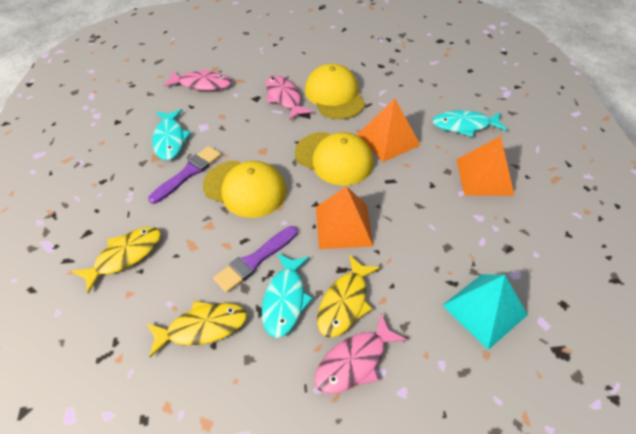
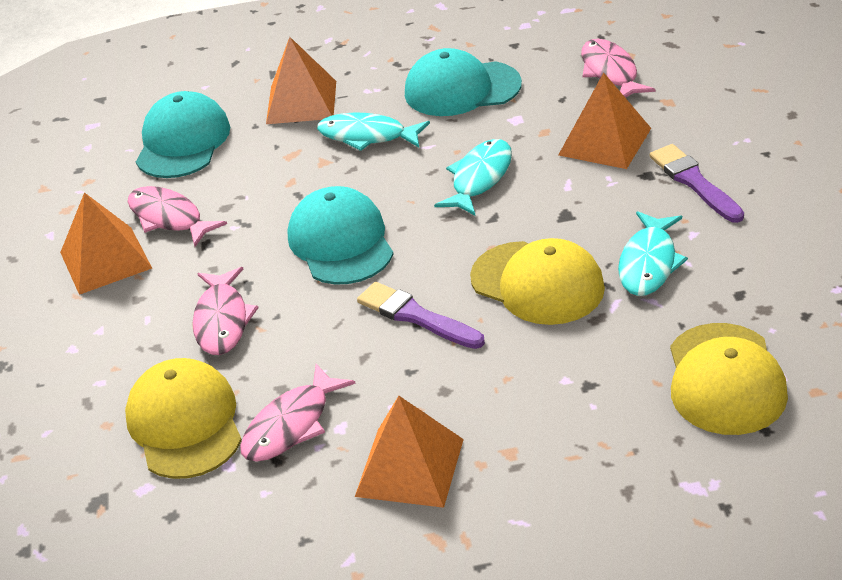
orange pyramid: [316,186,373,249] [357,98,420,162] [456,136,515,196] = 3 -> [60,192,152,295] [266,37,336,124] [355,396,464,508] [558,73,651,169] = 4
pink fish: [163,69,231,91] [266,75,313,121] [314,314,407,394] = 3 -> [128,186,227,247] [193,267,259,355] [240,364,356,462] [581,39,656,98] = 4
turquoise cap: none = 0 -> [136,91,230,178] [288,186,393,285] [405,48,522,116] = 3
turquoise pyramid: [442,274,528,350] = 1 -> none = 0
yellow fish: [72,227,161,294] [147,301,247,357] [317,255,380,338] = 3 -> none = 0

